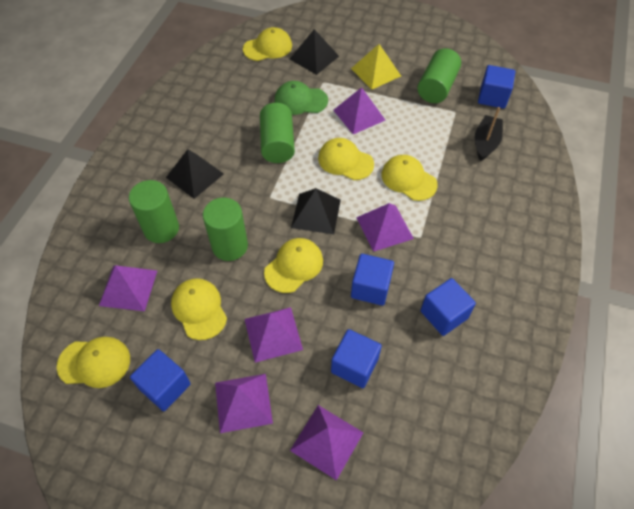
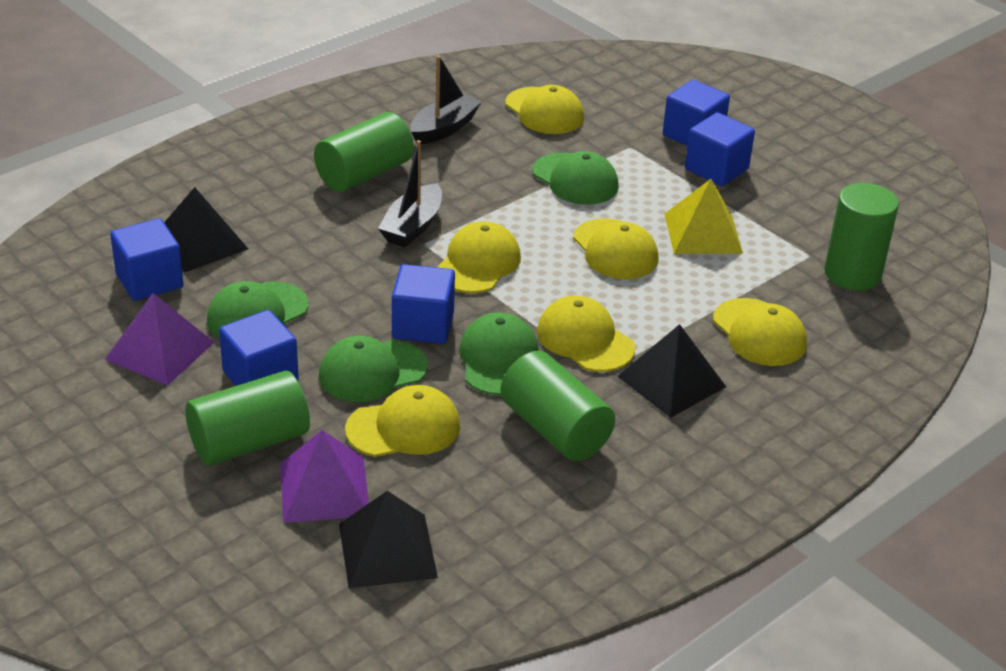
black boat: [475,107,503,161] = 1 -> [378,140,442,247] [411,55,481,144] = 2
green cap: [275,81,328,115] = 1 -> [207,281,308,339] [319,336,428,402] [459,312,539,395] [532,151,619,205] = 4
purple pyramid: [99,265,157,311] [215,374,273,433] [245,307,303,363] [290,405,364,481] [333,87,385,134] [356,203,414,252] = 6 -> [105,293,214,385] [280,430,369,523] = 2

